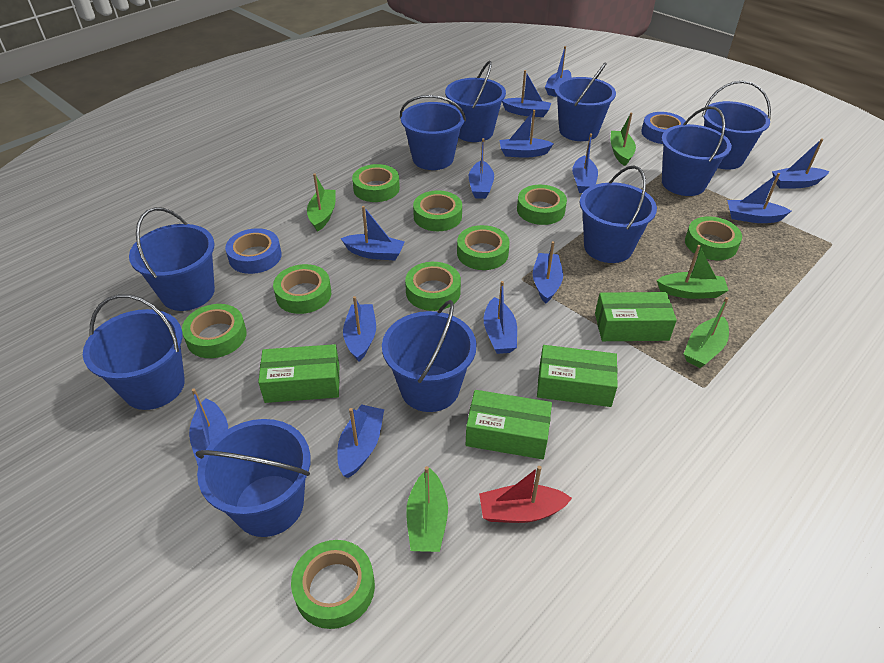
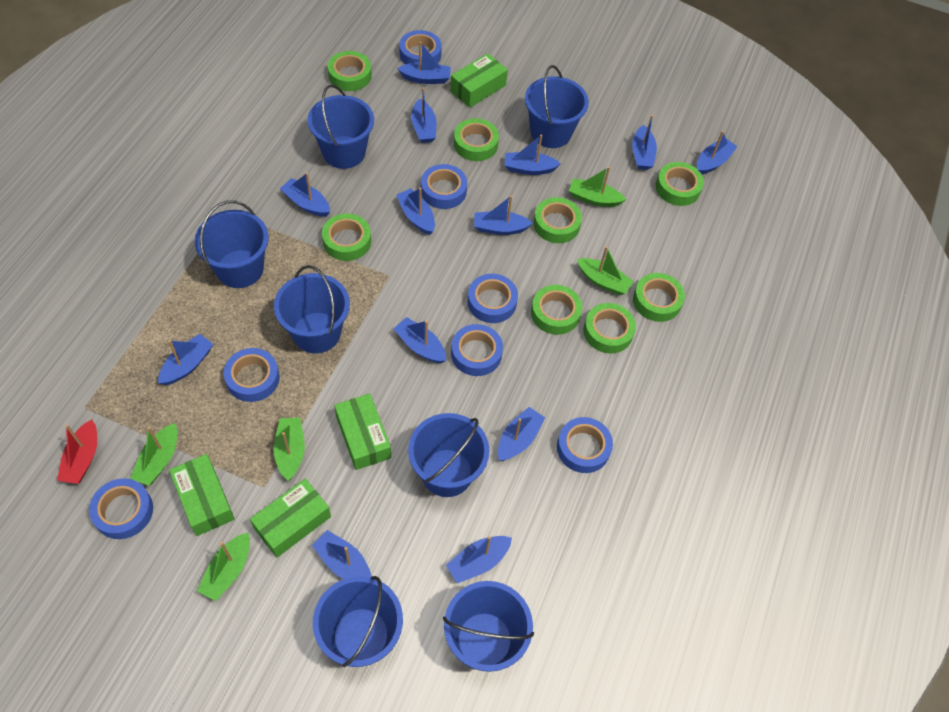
blue bucket: [83,294,185,410] [129,207,215,311] [196,419,311,537] [382,300,477,412] [400,95,466,170] [445,61,506,142] [555,62,616,141] [579,165,657,263] [661,106,732,196] [702,81,771,169] = 10 -> [195,200,269,288] [274,265,350,353] [308,84,374,169] [313,576,403,667] [408,413,489,497] [443,581,534,672] [525,65,589,148] = 7
blue tape: [225,228,282,274] [641,112,685,144] = 2 -> [89,478,153,539] [223,348,280,402] [399,30,442,64] [421,164,467,209] [451,324,503,376] [468,274,518,323] [557,417,613,473] = 7
green tape: [182,304,247,358] [273,264,331,314] [291,540,375,629] [352,164,400,202] [405,262,461,311] [413,190,462,231] [457,225,510,270] [517,185,567,225] [685,217,742,260] = 9 -> [322,214,371,261] [328,51,372,91] [454,118,499,161] [531,285,582,335] [534,197,582,243] [583,303,636,353] [633,273,685,322] [656,162,704,206] = 8

